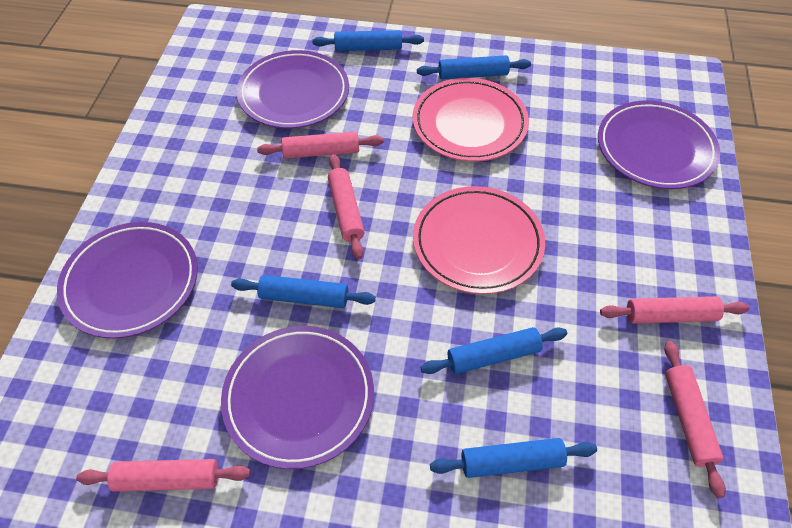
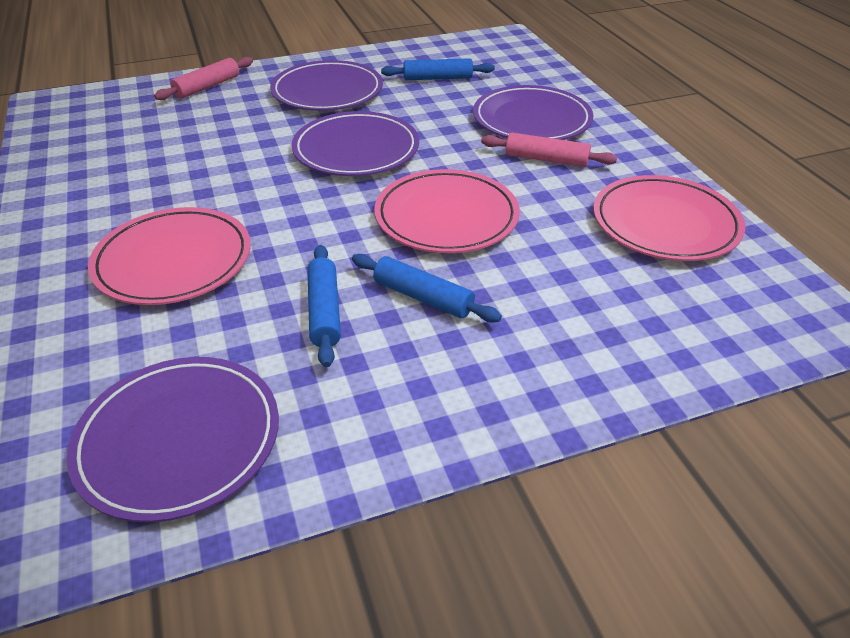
blue rolling pin: [231,275,376,308] [313,30,424,51] [417,55,531,80] [420,327,567,374] [430,438,597,478] = 5 -> [307,245,341,367] [352,254,502,322] [381,58,495,80] = 3
pink plate: [413,78,529,162] [413,186,545,294] = 2 -> [88,207,251,305] [374,169,520,253] [593,175,745,261] = 3
pink rolling pin: [76,459,250,492] [257,132,383,159] [328,154,364,259] [600,296,749,324] [664,341,726,498] = 5 -> [154,57,253,100] [481,133,617,167] = 2

